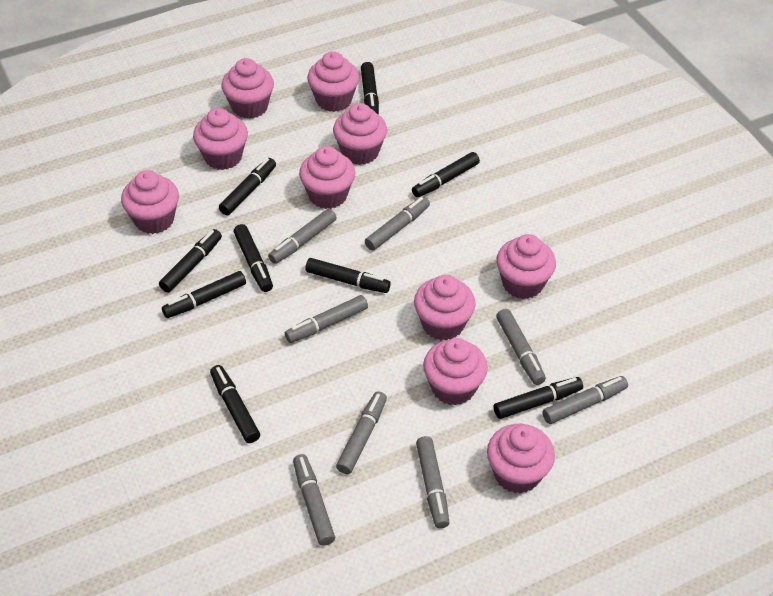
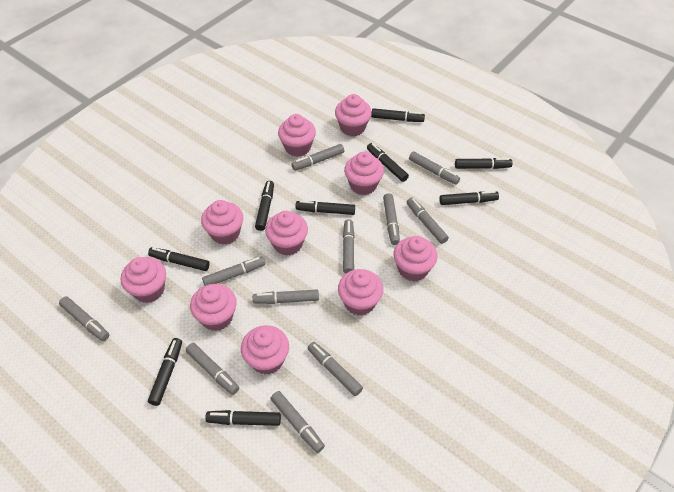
grey marker: [268,209,337,264] [285,295,368,343] [293,454,335,546] [336,391,387,474] [365,197,430,251] [416,436,450,528] [496,309,546,385] [543,376,628,424] = 8 -> [59,296,109,341] [186,343,239,395] [202,257,265,286] [253,290,319,304] [270,391,325,453] [292,144,344,171] [308,342,363,396] [343,219,355,273] [383,193,400,245] [407,197,449,244] [409,151,460,185] = 11

